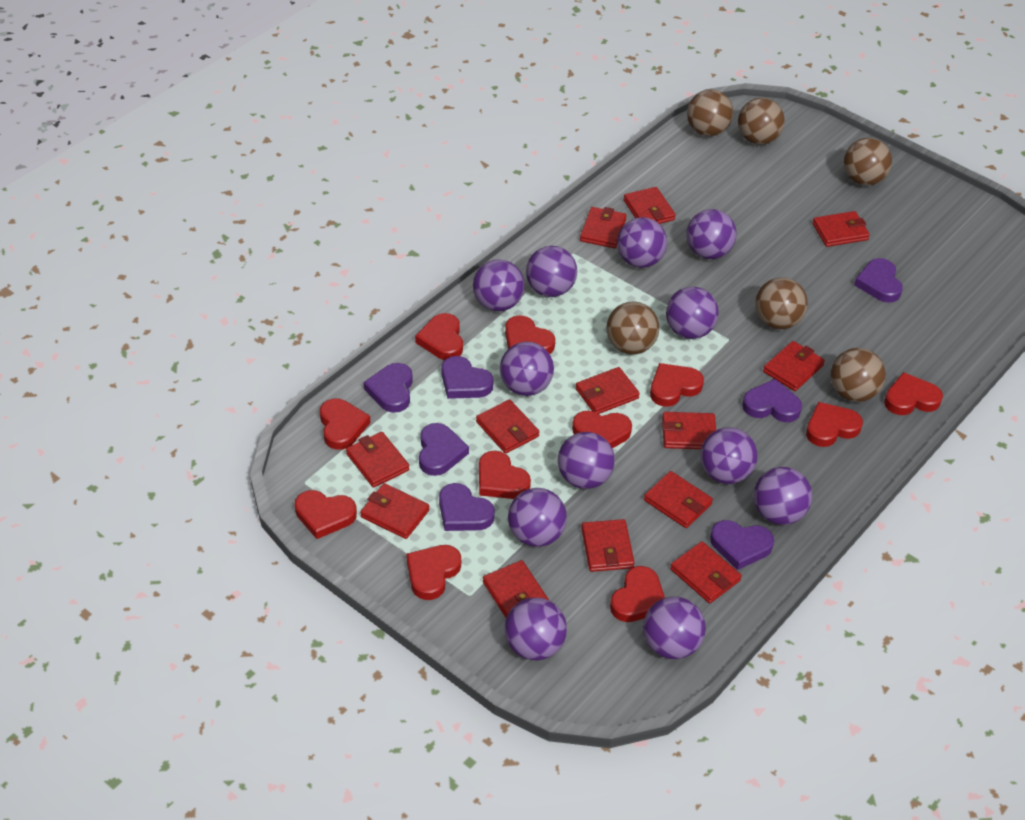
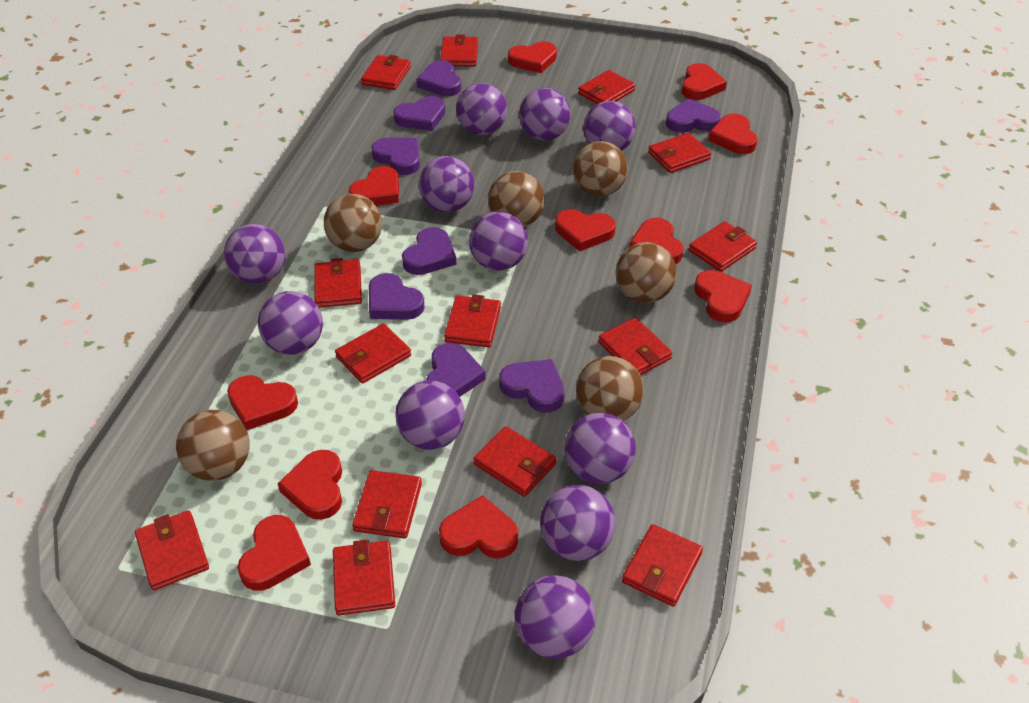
purple ball: [473,259,525,311] [500,342,554,396] [505,597,567,660] [508,488,567,547] [526,246,577,297] [558,432,615,489] [617,217,667,268] [643,597,706,659] [666,287,719,339] [686,209,737,259] [700,427,758,484] [753,467,812,525] = 12 -> [224,224,285,284] [258,291,323,355] [395,380,465,450] [419,156,475,212] [456,83,507,135] [469,212,528,271] [515,575,596,659] [519,88,571,141] [540,485,616,561] [565,413,636,484] [583,101,636,151] = 11
purple heart: [364,363,413,413] [419,423,469,476] [439,483,495,531] [442,356,494,399] [710,520,774,570] [742,379,802,422] [854,258,903,303] = 7 -> [369,273,425,320] [371,138,420,175] [393,96,445,131] [402,227,457,275] [417,60,461,97] [426,343,486,397] [499,359,565,413] [666,99,721,133] = 8
red wallet: [346,432,409,488] [360,483,430,539] [476,399,539,454] [483,560,549,618] [575,367,640,414] [580,207,627,248] [581,519,634,572] [624,187,676,224] [644,471,713,528] [662,412,716,449] [670,541,741,603] [763,341,825,391] [812,211,870,247] = 13 -> [135,510,209,590] [315,258,362,307] [333,540,395,615] [335,324,411,383] [352,470,422,538] [361,55,411,90] [440,34,478,66] [444,294,501,347] [473,426,556,497] [578,70,635,104] [598,317,672,375] [622,524,703,607] [648,133,711,173] [688,221,757,272] = 14

